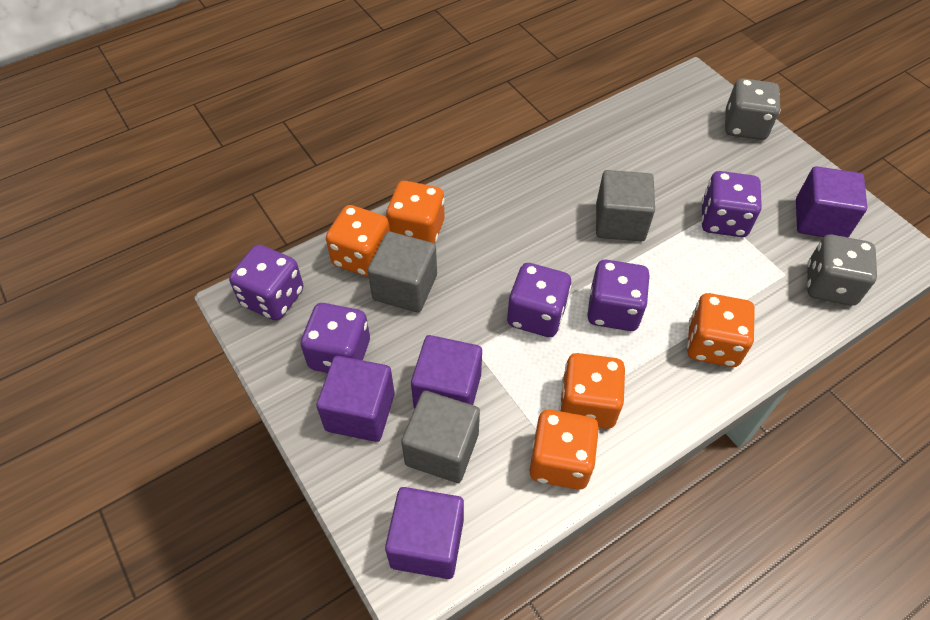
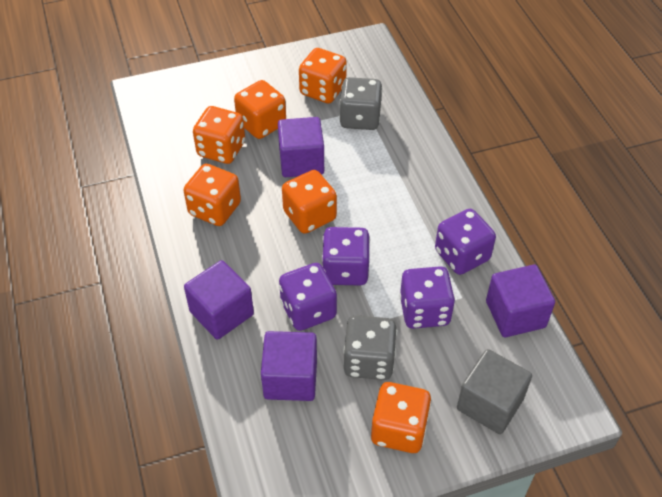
grey cube: [368,231,437,313] [401,391,480,483] [596,170,655,241] = 3 -> [457,349,532,434] = 1
orange dice: [326,205,390,277] [386,181,445,244] [529,410,599,490] [559,353,626,429] [687,293,755,367] = 5 -> [184,164,241,226] [193,106,245,164] [234,80,286,139] [282,170,337,234] [299,48,347,103] [371,382,431,453] = 6
purple dice: [229,245,304,320] [300,303,370,373] [507,263,572,337] [587,260,650,331] [701,171,762,237] = 5 -> [279,263,337,331] [322,227,370,286] [400,266,455,329] [435,209,496,275] = 4

